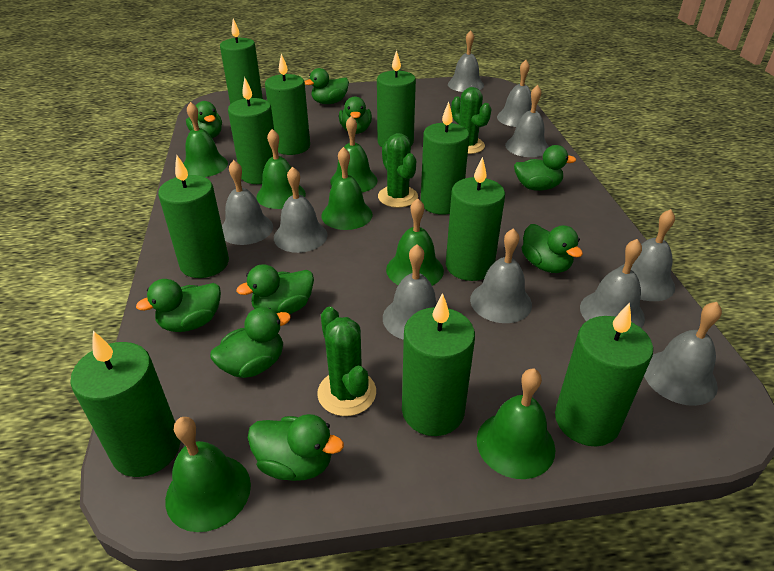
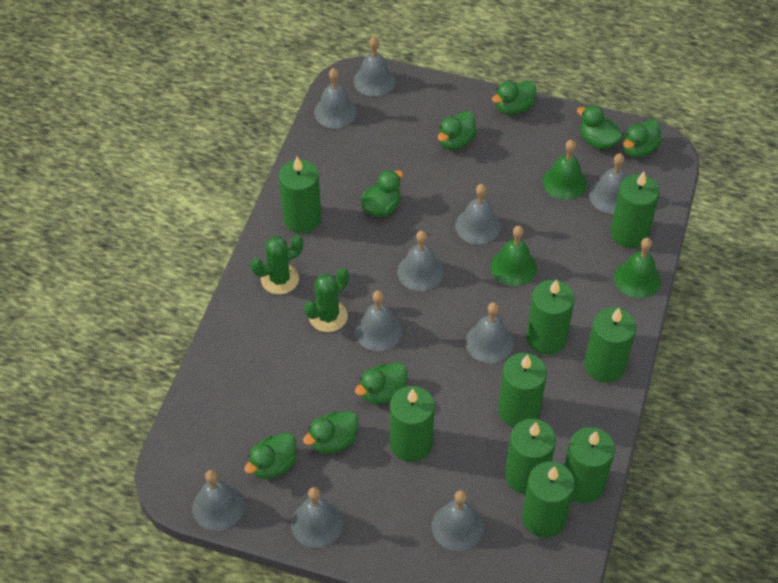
green bell: [165,417,251,532] [183,102,228,177] [256,129,306,209] [321,147,373,230] [330,116,377,193] [386,198,444,286] [477,369,555,479] = 7 -> [490,226,537,286] [542,140,587,200] [614,238,661,299] = 3
green cactus: [317,307,376,416] [378,133,418,208] [451,87,491,154] = 3 -> [251,235,303,295] [304,268,349,332] = 2
green candle: [70,331,181,477] [158,155,229,278] [220,18,263,104] [228,77,274,184] [265,54,310,155] [377,50,416,147] [402,293,475,436] [421,102,469,215] [446,157,505,281] [555,302,653,447] = 10 -> [279,156,321,233] [390,386,435,462] [498,353,547,428] [505,419,556,495] [522,461,575,538] [526,279,575,355] [564,427,615,503] [585,307,636,383] [610,171,660,248] = 9
green duck: [136,279,221,332] [186,101,222,138] [210,307,291,378] [236,264,314,314] [248,414,344,481] [304,68,349,104] [339,96,372,134] [514,145,576,191] [522,224,583,273] = 9 -> [244,432,297,479] [303,411,358,453] [355,362,407,404] [361,170,403,217] [438,111,477,150] [492,81,537,115] [577,105,623,150] [623,120,662,158] = 8

